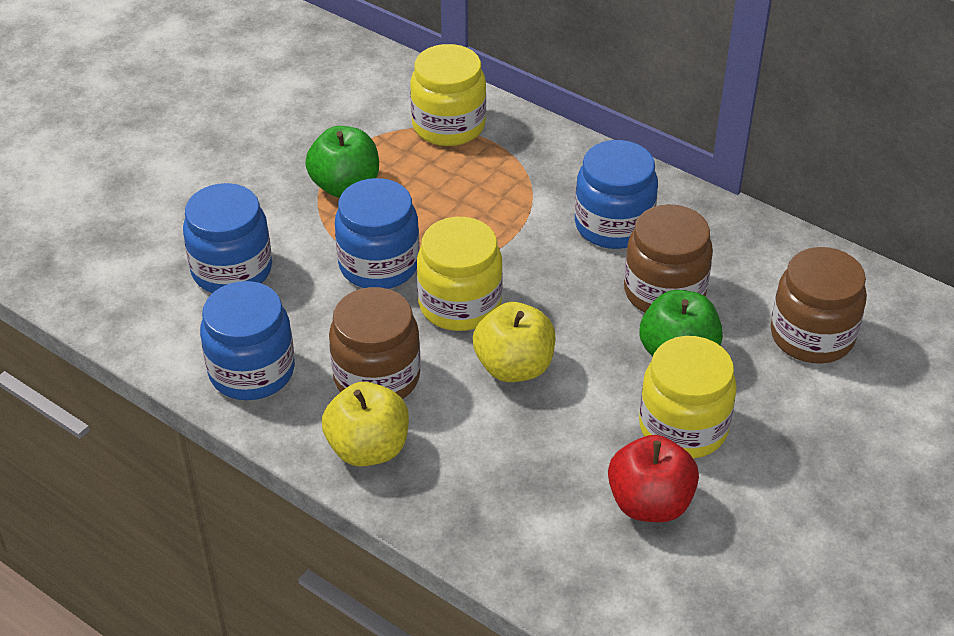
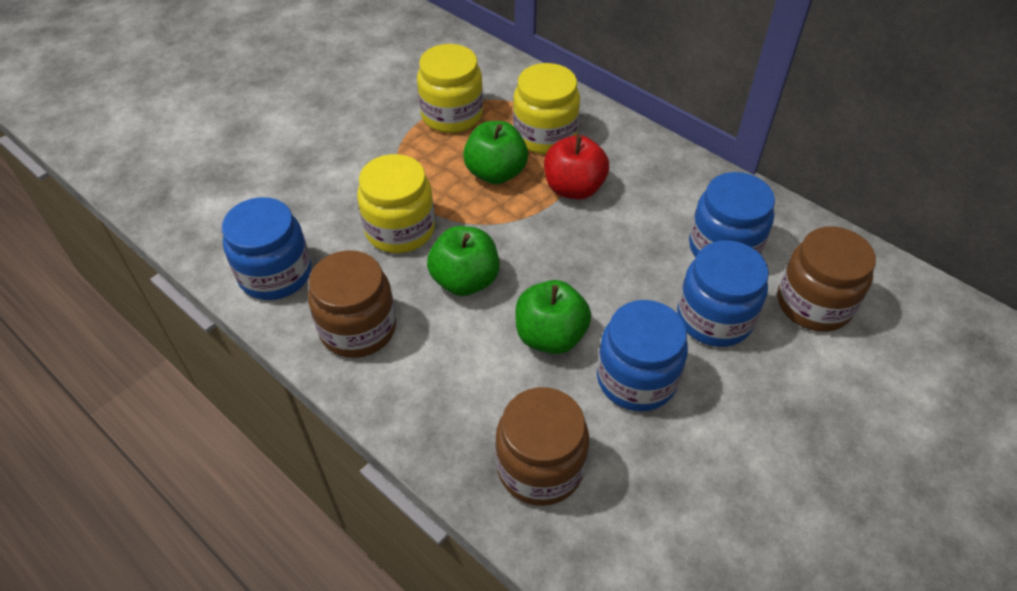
green apple: [305,126,379,198] [640,290,723,356] = 2 -> [427,226,500,296] [463,121,528,184] [515,280,591,354] = 3
yellow apple: [322,382,409,467] [473,302,555,382] = 2 -> none = 0

